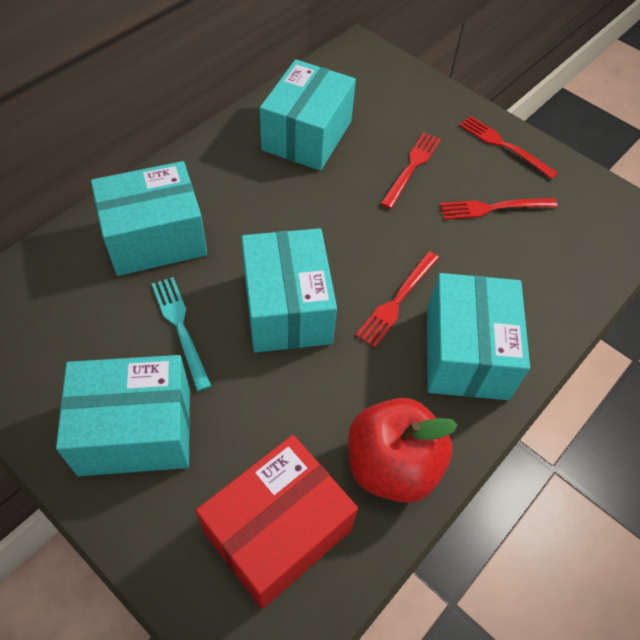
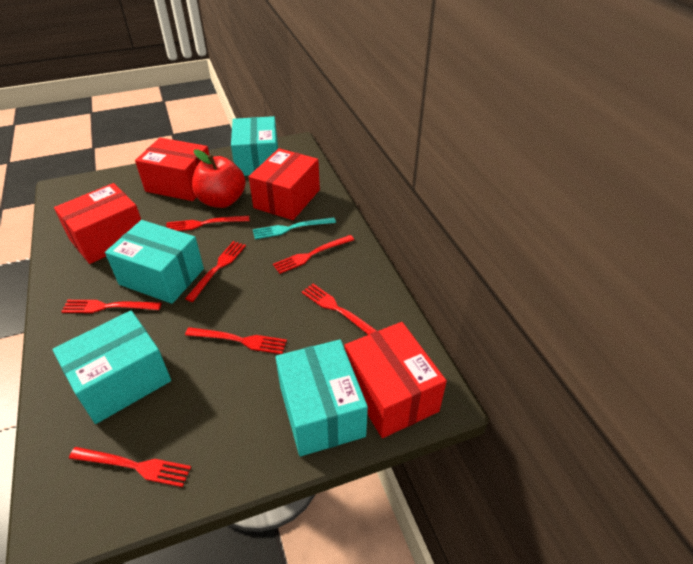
red box: [196,435,358,609] = 1 -> [54,183,141,264] [135,138,209,201] [249,148,320,220] [345,322,447,438] = 4
red fork: [356,251,439,348] [381,132,441,209] [440,198,558,220] [459,116,558,179] = 4 -> [61,300,161,313] [69,447,191,487] [166,216,249,231] [185,241,246,302] [185,327,287,354] [273,235,354,274] [302,284,377,335] = 7
turquoise box: [56,355,190,476] [91,161,207,276] [241,228,337,353] [260,59,356,171] [427,273,530,400] = 5 -> [52,311,171,424] [105,220,204,304] [231,116,278,176] [275,339,368,456] = 4

